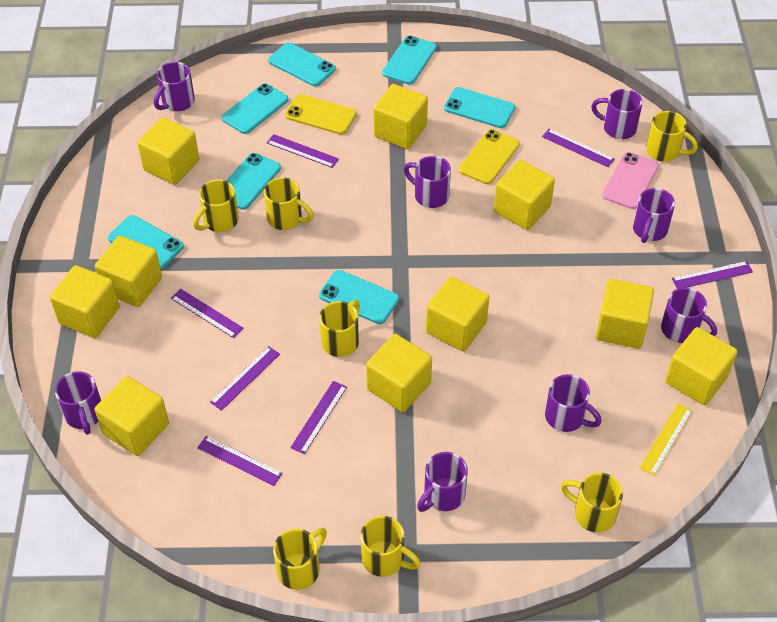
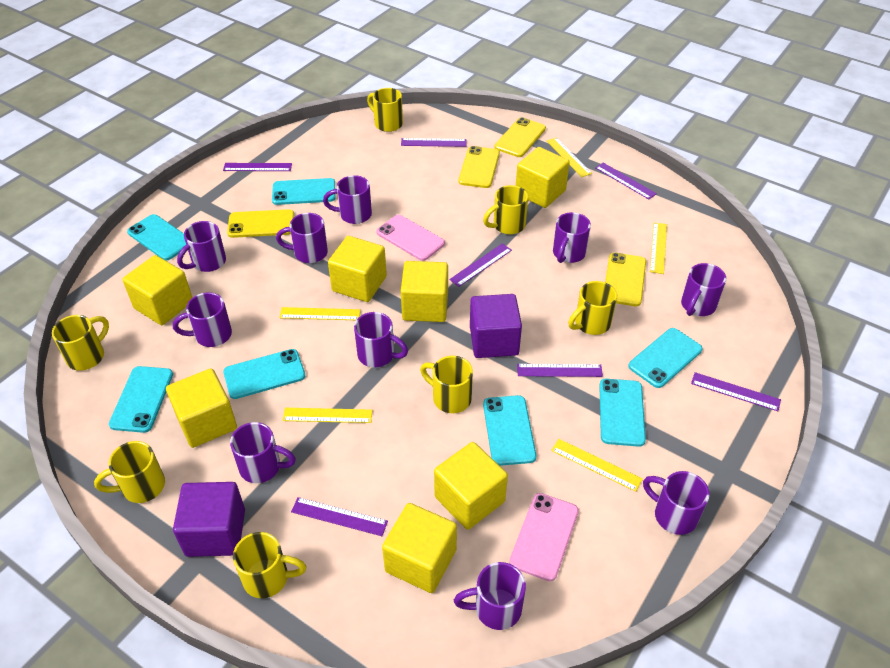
pink phone: [602,152,659,209] = 1 -> [376,215,445,261] [509,493,579,581] = 2
purple cube: none = 0 -> [173,482,245,557] [470,294,522,358] = 2
purple mug: [55,371,101,435] [154,62,195,111] [404,156,451,208] [417,452,468,512] [545,374,602,432] [591,89,643,139] [633,188,675,243] [661,288,717,343] = 8 -> [173,292,232,347] [177,221,226,272] [230,422,296,483] [276,213,328,263] [323,175,372,224] [354,312,408,367] [454,562,526,630] [553,212,591,263] [643,471,710,535] [681,263,726,316] = 10
yellow cube: [50,265,120,338] [95,236,162,307] [95,376,169,456] [137,117,199,185] [366,334,432,412] [373,84,428,149] [426,276,489,351] [494,160,555,230] [595,279,654,349] [665,327,737,405] = 10 -> [122,255,192,325] [166,368,237,448] [328,236,387,302] [382,503,457,593] [401,261,448,322] [434,442,508,530] [516,147,570,208] = 7
yellow phone: [285,94,357,135] [459,129,520,184] = 2 -> [227,209,294,238] [459,146,500,188] [495,117,546,157] [605,253,646,306] = 4
yellow ruler: [640,403,693,476] = 1 -> [279,307,361,320] [283,408,373,423] [547,137,592,177] [551,439,643,492] [650,222,667,274] = 5

